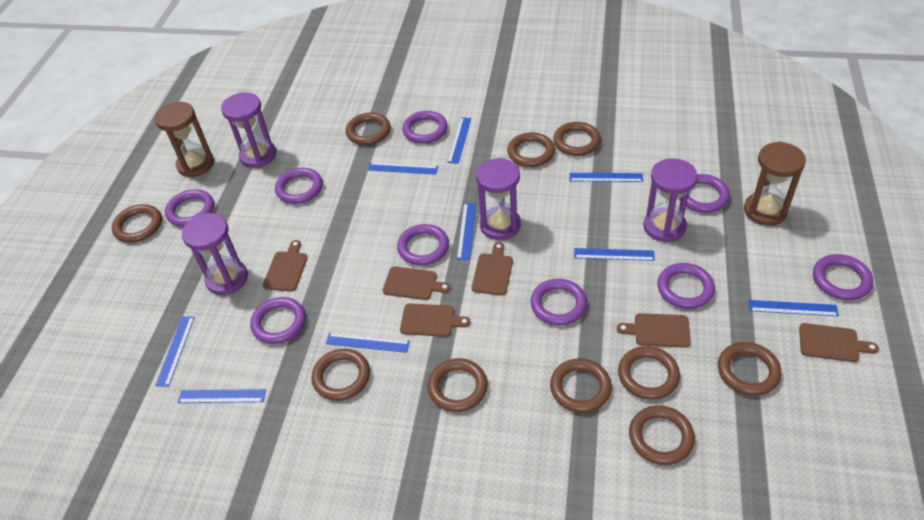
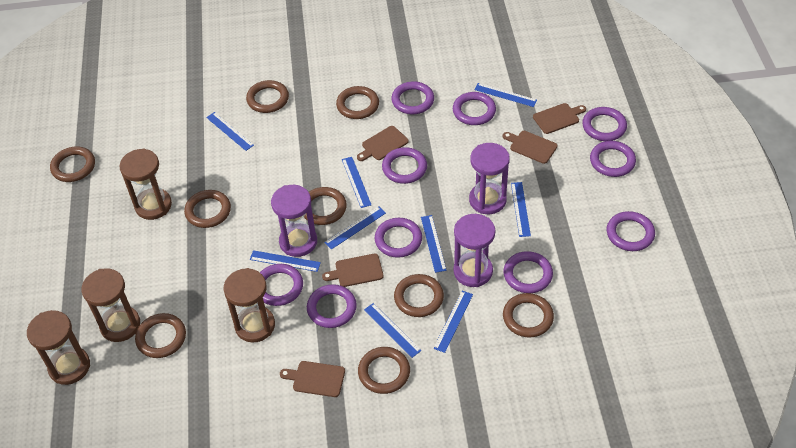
brown cutting board: [263,240,308,292] [383,266,451,300] [400,303,471,337] [471,242,513,295] [617,313,691,348] [799,323,879,362] = 6 -> [280,361,345,397] [322,254,384,287] [357,126,409,161] [503,131,558,164] [533,103,586,134] = 5
brown hourglass: [154,102,214,177] [744,141,806,226] = 2 -> [27,310,90,385] [82,268,140,342] [120,149,172,220] [223,268,275,343] = 4
brown ring: [112,204,162,243] [311,349,370,401] [346,113,391,145] [428,358,488,412] [507,132,555,167] [550,358,612,413] [553,122,601,156] [618,346,680,400] [629,405,695,465] [718,342,781,396] = 10 -> [50,147,95,182] [135,313,186,358] [184,190,231,228] [246,80,289,113] [304,187,347,225] [336,86,379,119] [358,347,410,394] [394,274,444,317] [503,293,554,338] = 9
purple hourglass: [182,213,248,295] [221,92,276,168] [476,158,521,240] [643,158,697,243] = 4 -> [271,185,317,257] [453,214,495,287] [469,143,510,214] = 3
purple ring: [165,189,214,227] [250,297,306,344] [275,168,323,204] [397,224,449,266] [402,111,448,144] [530,279,587,326] [657,263,715,309] [679,174,730,213] [813,254,873,300] = 9 -> [260,264,303,306] [307,284,357,328] [375,218,422,258] [382,147,427,184] [391,81,434,114] [453,92,496,125] [503,251,553,293] [582,107,627,141] [590,141,636,177] [607,211,655,251] = 10

